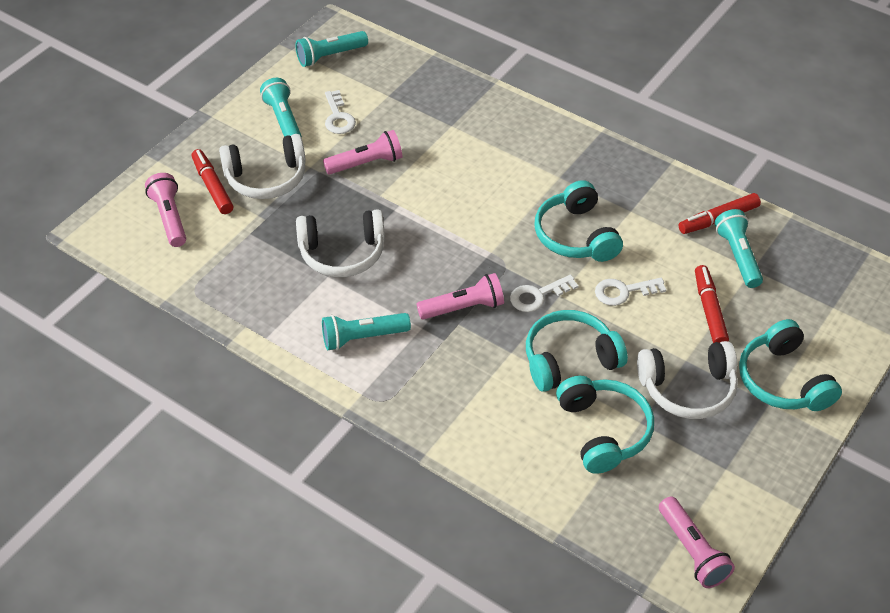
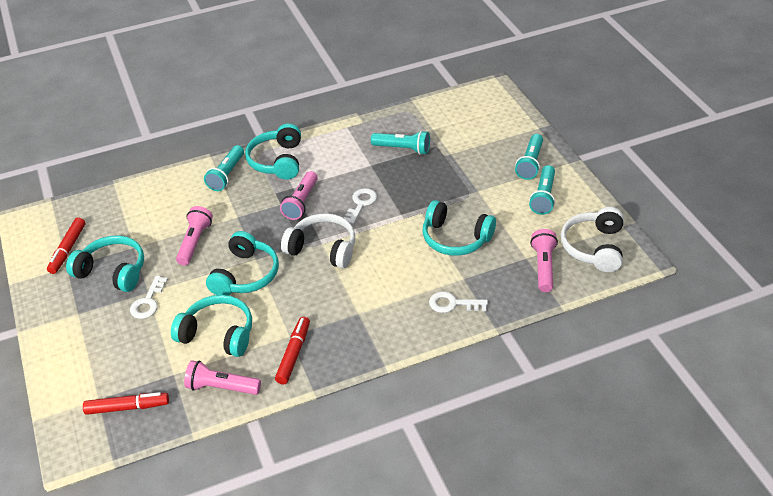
turquoise headphones: [526,310,628,392] [534,180,623,262] [556,376,654,474] [739,319,842,411] = 4 -> [66,235,144,292] [171,295,252,357] [206,231,279,295] [245,123,301,180] [423,200,496,256] = 5
white headphones: [219,134,306,199] [296,209,385,277] [637,341,738,419] = 3 -> [281,213,355,269] [561,207,623,272] = 2

